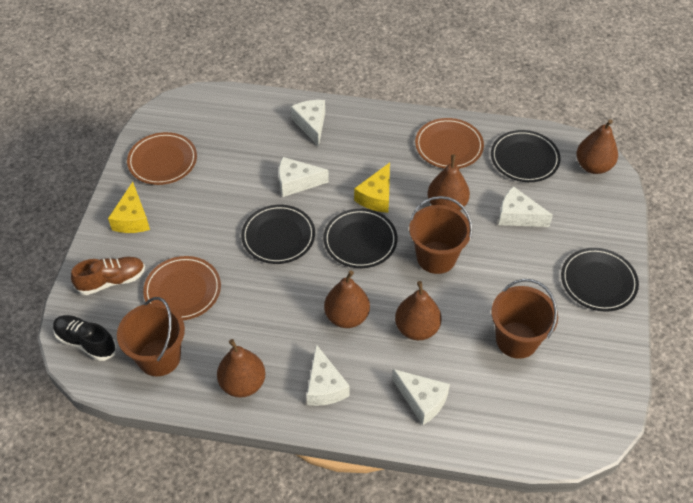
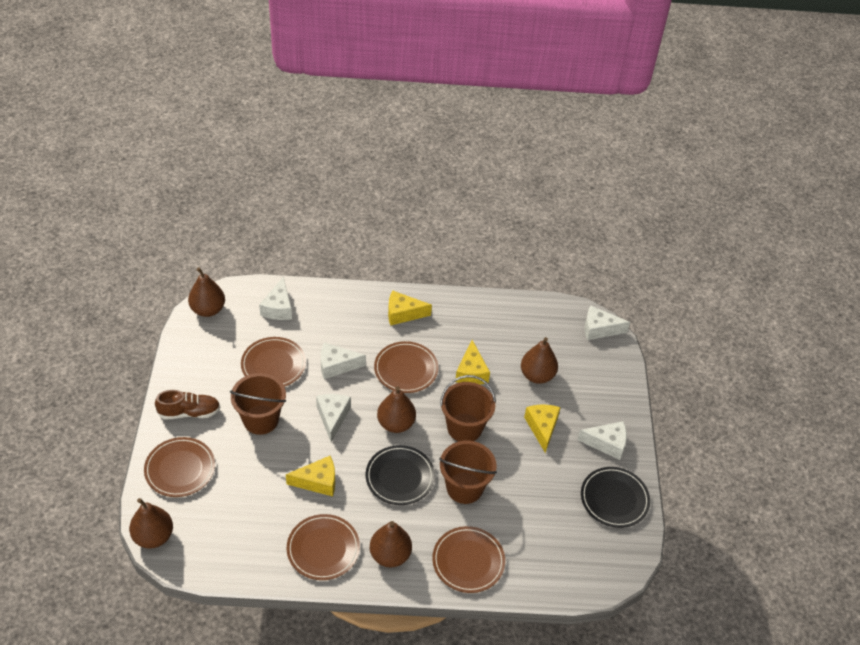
black plate: [241,205,315,264] [323,208,397,268] [491,130,561,182] [561,248,639,312] = 4 -> [366,445,435,505] [581,467,650,528] = 2
black shoe: [53,315,117,361] = 1 -> none = 0
brown plate: [127,132,197,185] [143,256,221,320] [415,118,484,169] = 3 -> [144,437,215,497] [241,337,306,387] [287,514,360,580] [374,341,438,393] [432,526,505,593] = 5
yellow cheese: [108,182,150,233] [354,163,390,213] = 2 -> [286,456,335,496] [388,291,432,326] [455,340,490,384] [524,405,561,453] = 4

